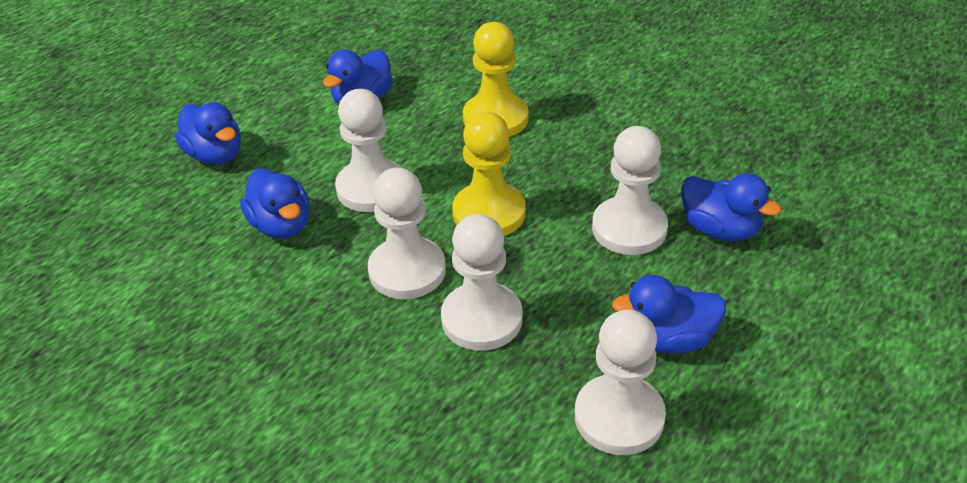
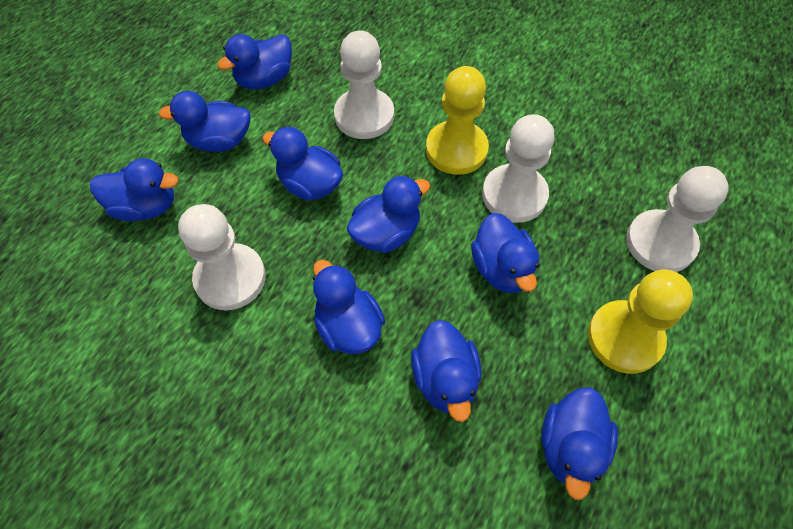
blue duck: [175,102,241,165] [240,168,309,239] [323,50,393,104] [612,275,726,353] [681,173,781,241] = 5 -> [90,158,179,221] [158,91,251,152] [217,34,292,90] [262,127,343,200] [313,260,385,354] [347,175,430,253] [411,320,481,422] [471,213,539,293] [541,387,618,500] = 9
white pawn: [335,89,402,212] [368,168,446,299] [441,214,523,351] [575,309,666,455] [592,126,668,255] = 5 -> [178,204,266,311] [334,31,394,139] [482,114,554,223] [626,166,729,272] = 4

